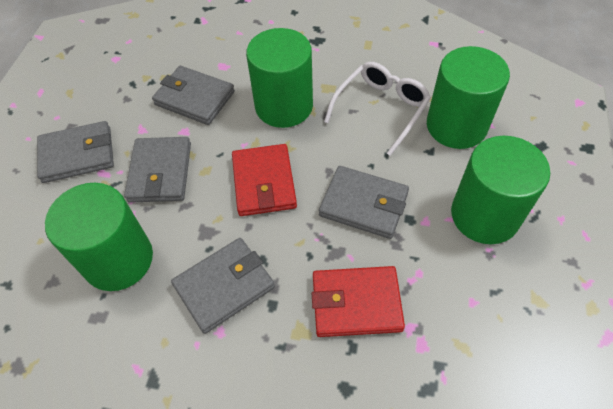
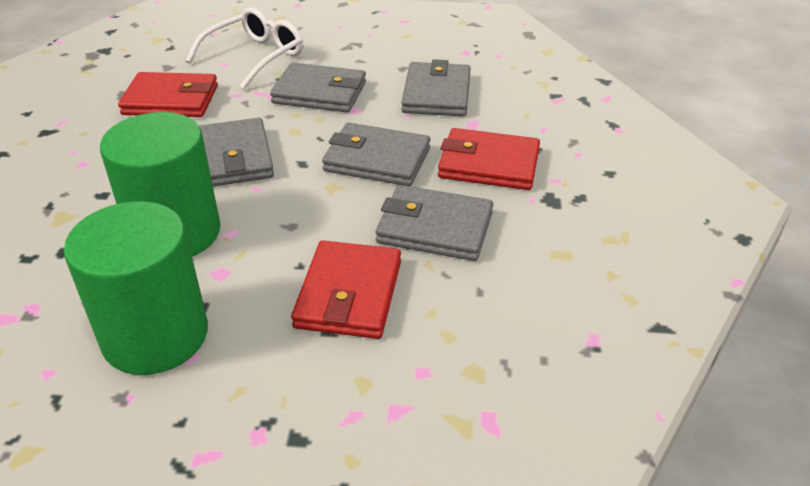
green cylinder: [45,183,153,291] [246,28,313,128] [427,46,510,149] [451,136,550,244] = 4 -> [64,201,208,375] [100,112,220,256] = 2
red wallet: [232,144,297,216] [312,266,405,337] = 2 -> [118,72,218,117] [291,240,401,339] [438,128,540,190] = 3

